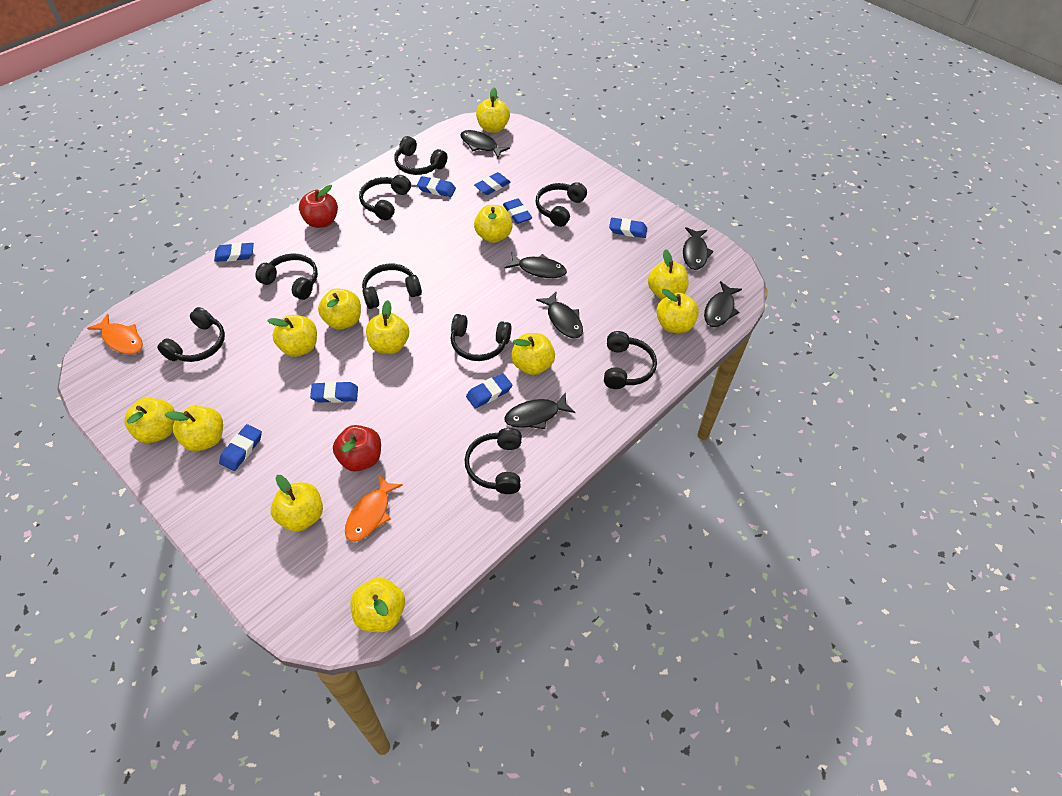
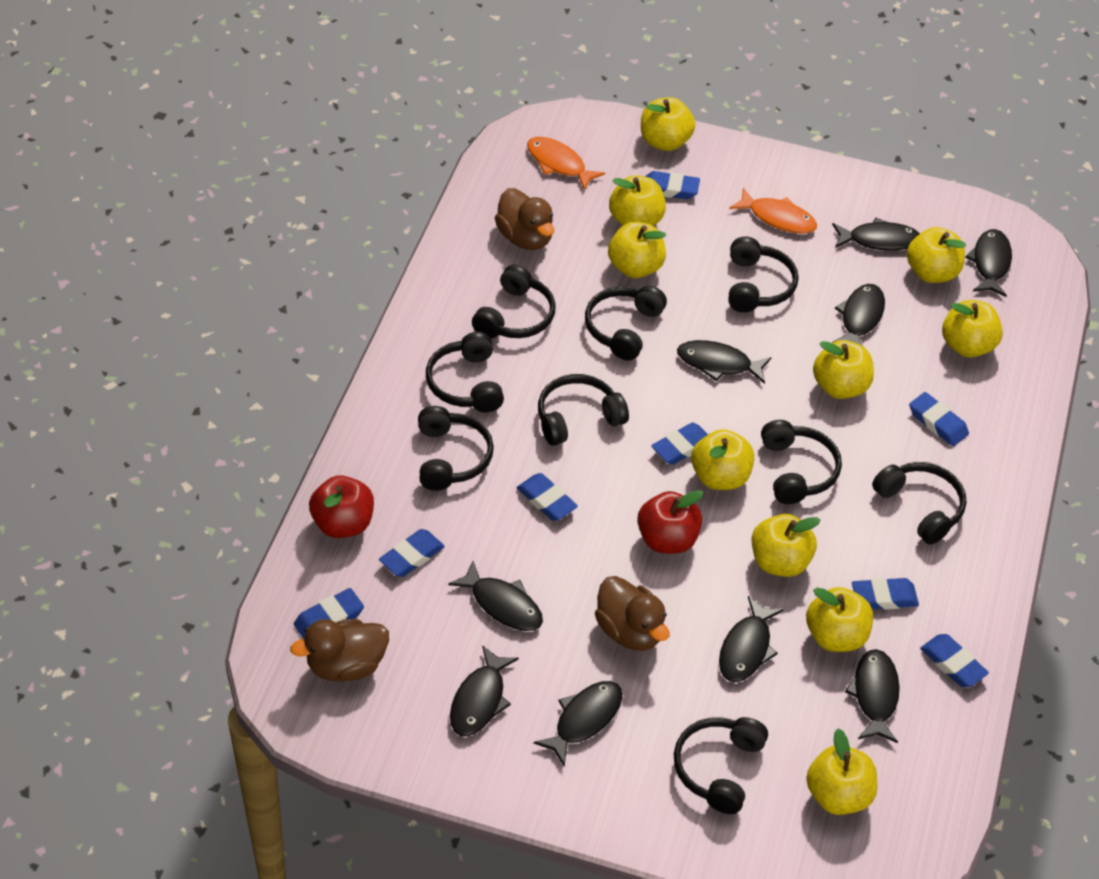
black fish: [460,130,510,158] [504,392,575,429] [505,252,567,278] [536,291,583,338] [683,227,714,270] [704,281,742,327] = 6 -> [448,561,543,631] [450,645,519,736] [533,681,623,767] [677,340,772,384] [719,596,784,682] [832,217,920,251] [832,284,885,346] [845,649,900,743] [965,229,1012,297] = 9
brown duck: none = 0 -> [290,619,389,681] [495,188,554,250] [595,576,669,651] = 3
yellow apple: [125,398,175,443] [165,406,223,451] [267,315,317,357] [271,475,323,532] [318,289,361,329] [351,578,405,632] [366,300,409,354] [474,205,513,243] [476,87,510,133] [511,333,555,375] [648,249,689,299] [656,289,699,333] = 12 -> [608,222,666,278] [609,175,666,226] [641,97,695,151] [691,429,754,490] [752,514,821,577] [806,587,873,652] [806,729,877,815] [813,340,874,399] [907,227,966,283] [942,300,1003,358] = 10

